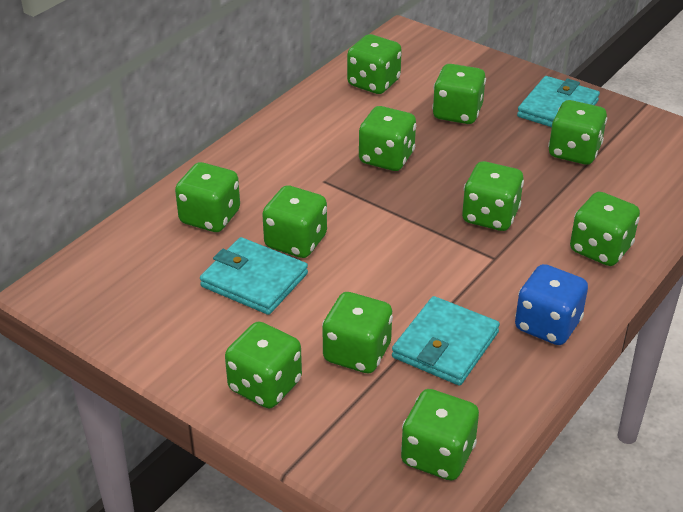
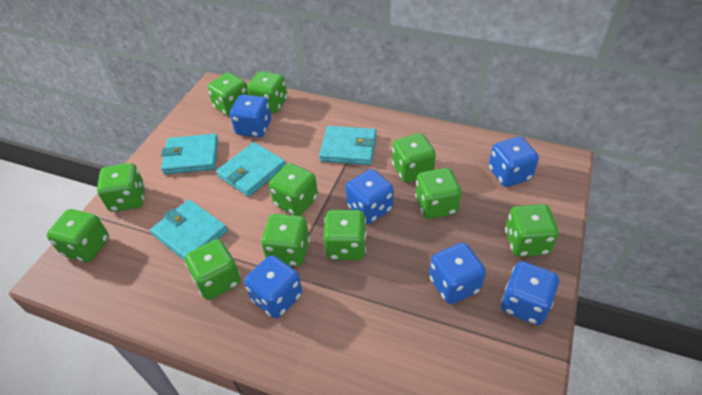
blue dice: [515,264,588,345] = 1 -> [230,94,271,138] [244,255,302,319] [346,169,394,224] [429,243,486,304] [489,137,539,187] [501,261,559,325] = 6
turquoise wallet: [200,237,308,315] [392,296,500,386] [517,76,600,127] = 3 -> [150,200,227,261] [161,134,219,174] [216,142,286,197] [319,126,377,165] = 4

